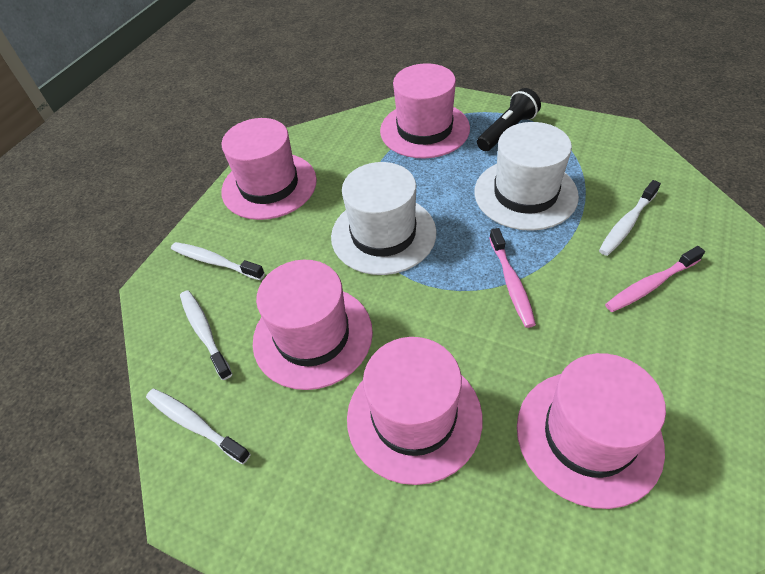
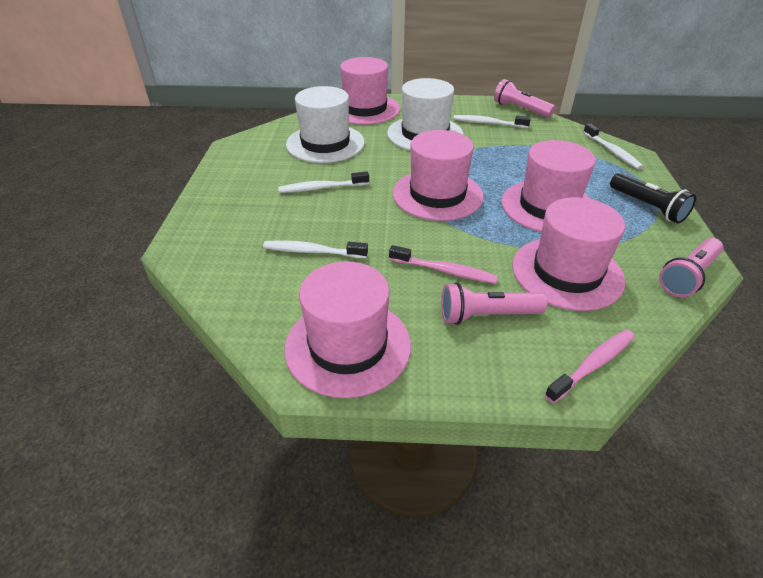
pink flashlight: none = 0 -> [441,282,547,325] [494,79,555,118] [659,238,724,297] = 3

